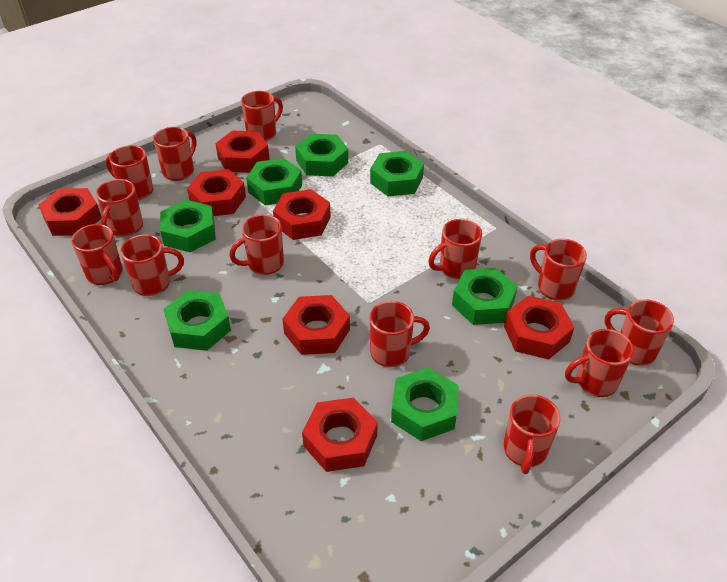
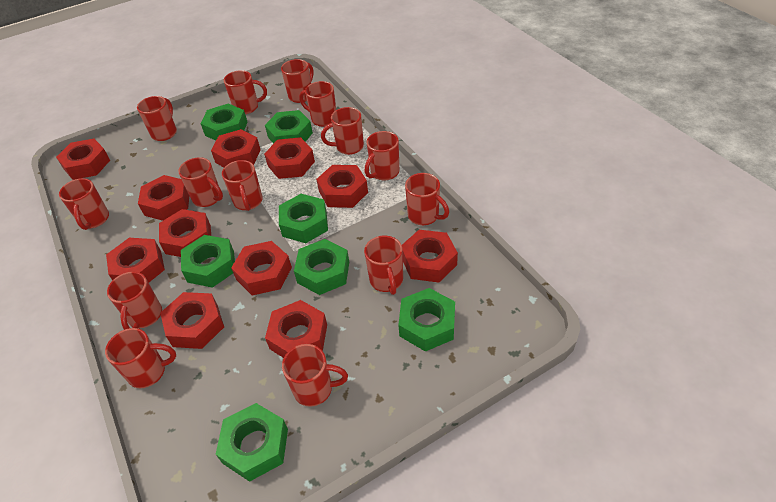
red mug: [71,224,123,285] [96,179,143,237] [106,145,153,200] [120,234,184,296] [153,127,196,181] [229,214,284,275] [241,91,283,141] [369,301,430,367] [428,219,482,279] [503,394,561,474] [530,239,587,301] [565,329,634,397] [604,299,674,366] = 13 -> [59,178,109,230] [105,328,176,388] [107,272,162,330] [137,96,177,141] [178,157,223,207] [222,160,263,211] [224,70,267,114] [281,59,314,103] [282,344,348,407] [299,81,336,127] [321,107,364,155] [364,236,403,295] [365,131,399,180] [405,173,449,225] = 14
red nut: [39,188,101,236] [187,169,246,216] [215,131,270,173] [273,189,331,240] [283,295,350,355] [302,397,378,472] [504,296,574,360] = 7 -> [56,139,110,180] [106,238,165,283] [138,175,189,221] [159,209,211,257] [160,292,224,349] [211,129,261,167] [231,241,292,295] [264,137,315,179] [265,300,327,358] [316,165,368,208] [402,230,458,283] = 11

